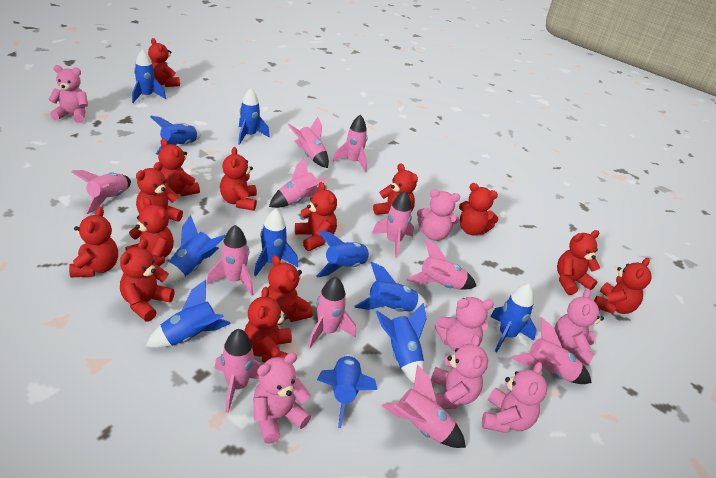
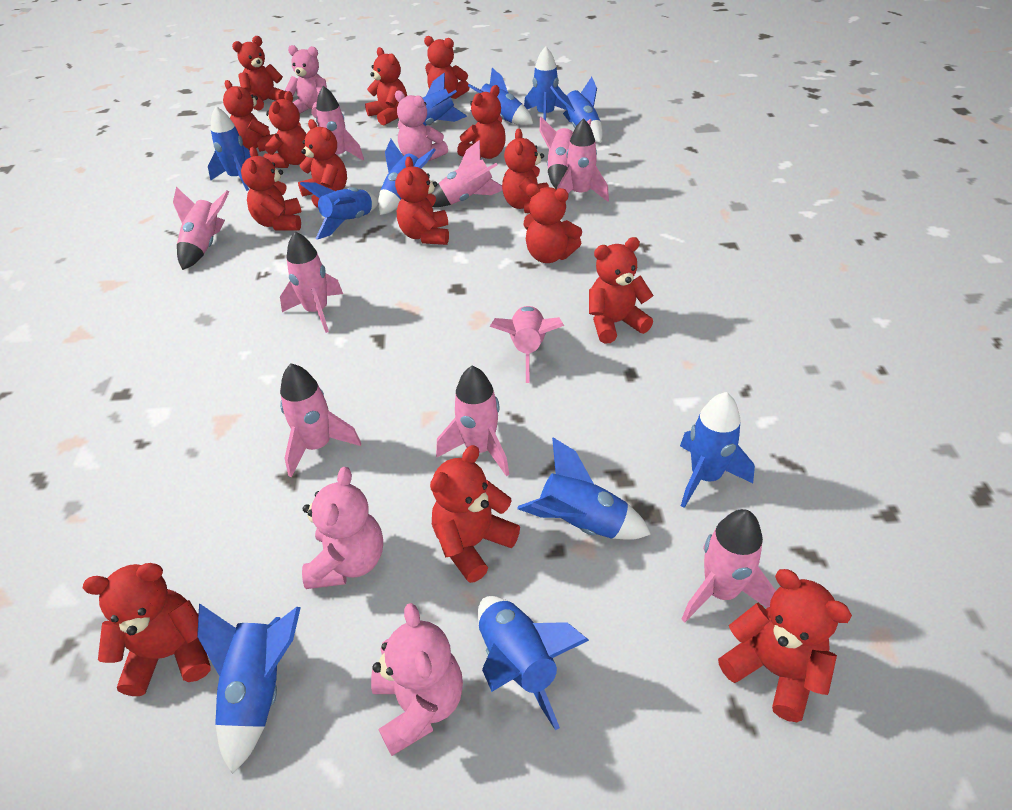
pink rocket: [71,170,131,214] [207,225,254,295] [215,329,262,413] [269,157,328,208] [288,117,329,168] [308,276,356,348] [333,114,368,172] [372,191,414,258] [382,365,466,448] [407,239,476,290] [511,317,592,384] = 11 -> [173,187,229,270] [280,231,343,333] [280,363,361,477] [316,86,364,160] [431,140,503,207] [436,366,509,476] [490,306,564,383] [540,117,592,189] [557,118,609,202] [682,509,776,622] = 10
pink teddy bear: [48,65,88,123] [253,352,311,444] [417,189,460,241] [431,335,488,409] [435,297,494,352] [482,362,547,433] [554,289,604,366] = 7 -> [285,45,327,118] [302,467,383,589] [371,603,463,756] [395,91,448,161] = 4
red teddy bear: [69,207,118,277] [120,239,175,322] [125,197,174,266] [136,162,183,222] [148,38,180,87] [158,138,200,197] [220,147,257,211] [244,287,292,363] [268,255,313,322] [295,182,337,251] [373,163,418,215] [459,183,499,235] [557,230,600,295] [594,258,652,314] = 14 -> [83,563,210,696] [223,80,274,152] [232,36,286,111] [241,147,302,231] [264,91,307,168] [298,119,347,208] [365,47,407,125] [395,157,449,245] [424,36,470,99] [430,445,520,583] [457,85,506,159] [502,129,549,214] [523,183,582,263] [589,237,654,344] [718,569,852,722] = 15

